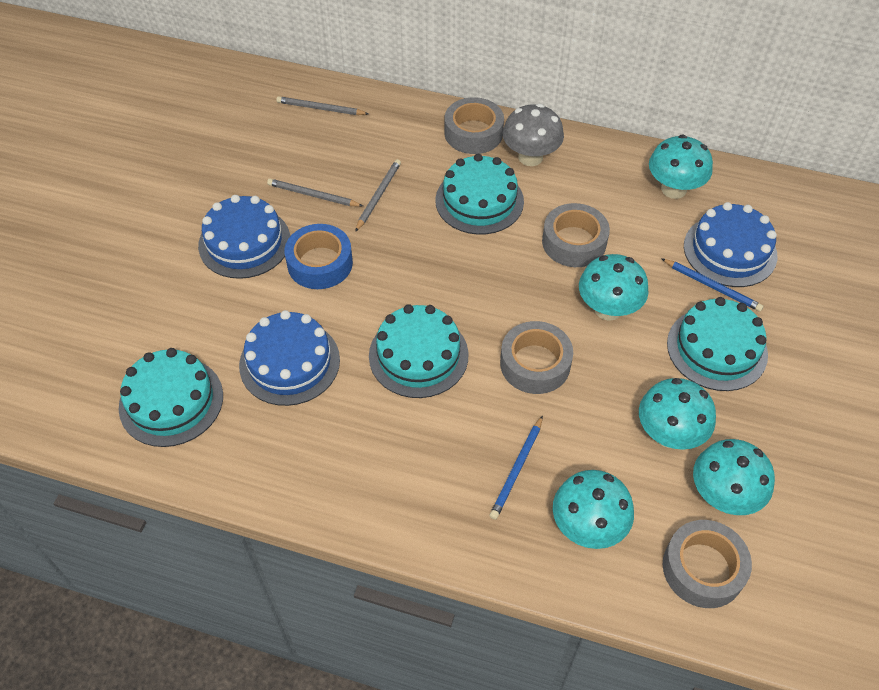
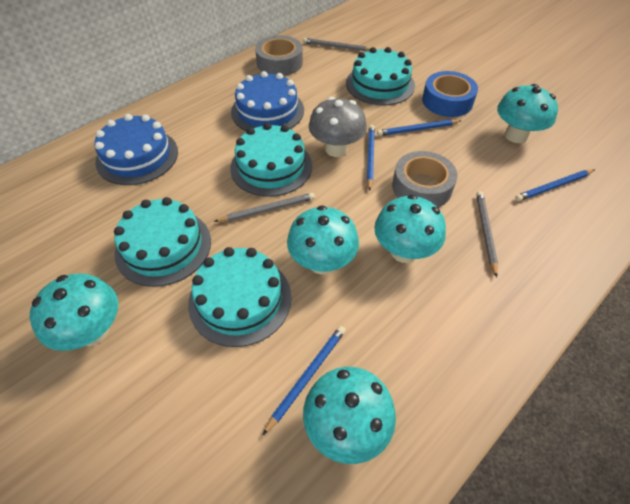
blue cake: [198,195,290,279] [239,310,340,406] [684,202,777,287] = 3 -> [94,114,178,185] [231,71,304,131] = 2
blue pencil: [490,415,543,520] [661,258,764,312] = 2 -> [263,326,346,435] [367,125,375,191] [377,119,462,136] [515,169,595,201] = 4
grey tape: [445,97,504,154] [500,321,573,394] [542,203,610,267] [663,520,752,608] = 4 -> [255,35,303,76] [392,151,458,207] = 2

